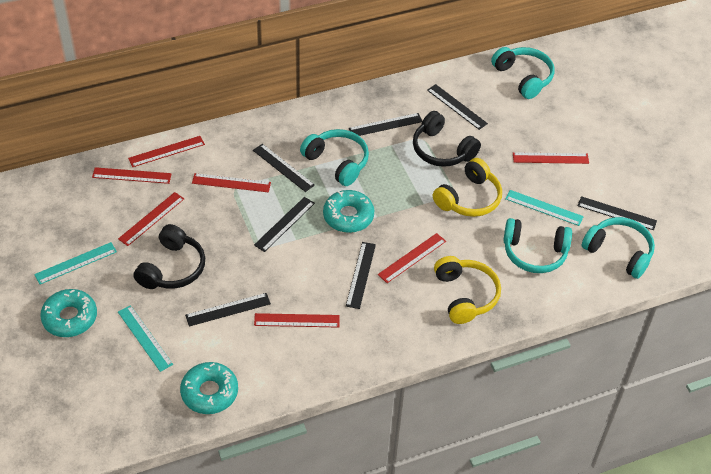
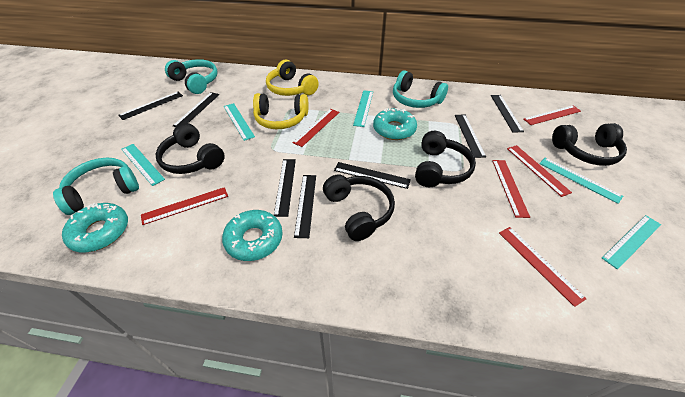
black headphones: [133,224,205,289] [413,111,481,167] = 2 -> [156,123,225,174] [323,175,395,241] [415,131,476,187] [552,123,627,166] = 4
red ruler: [92,167,172,184] [118,192,184,246] [128,136,205,167] [192,173,271,192] [254,313,340,328] [378,233,446,283] [513,152,589,164] = 7 -> [141,187,228,225] [292,109,339,147] [492,160,530,218] [499,227,587,307] [507,145,572,197] [524,105,581,125] = 6
turquoise headphones: [300,129,369,186] [491,47,554,99] [503,218,572,273] [582,217,655,279] = 4 -> [53,158,139,215] [165,59,218,94] [393,70,448,108] = 3
turquoise ruler: [34,242,117,284] [118,305,173,372] [505,190,584,226] = 3 -> [121,144,165,186] [224,103,255,141] [353,90,373,127] [539,157,623,204] [602,215,661,269] = 5

